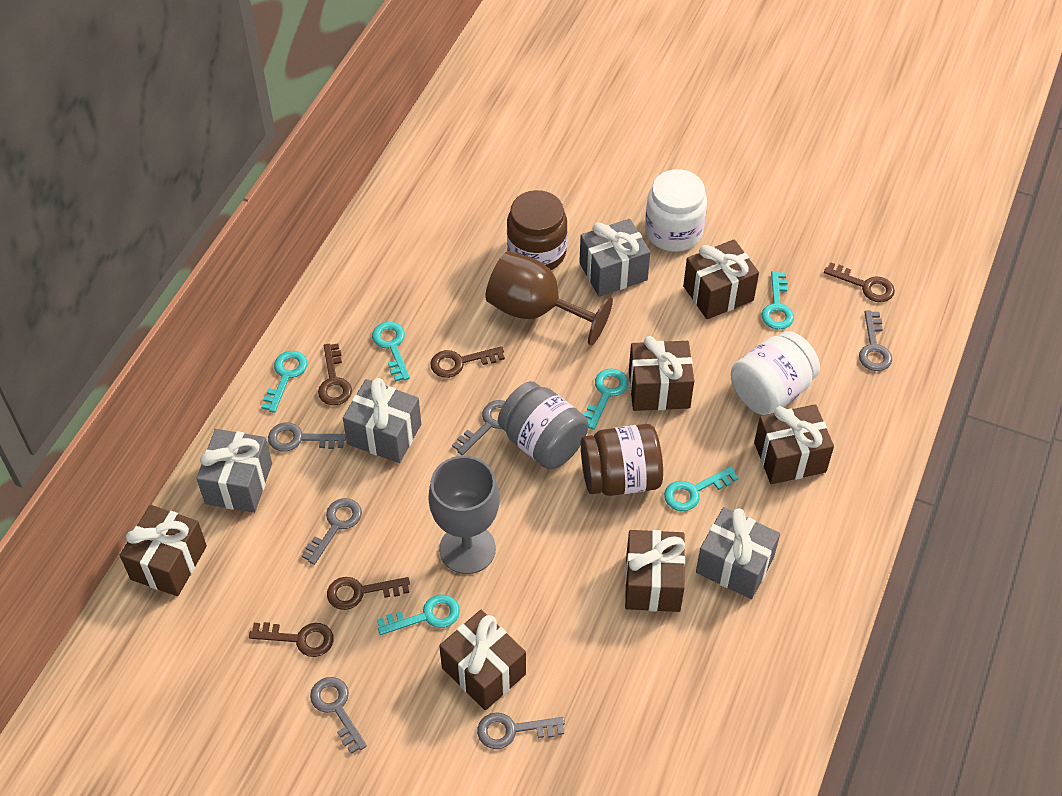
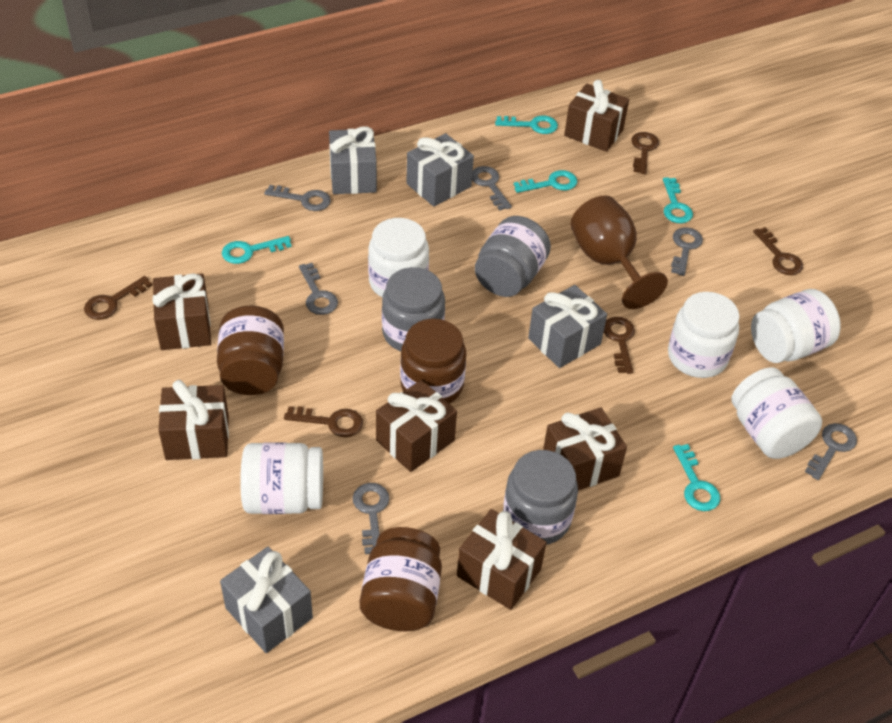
brown jar: [507,190,567,270] [581,424,663,496] = 2 -> [217,306,284,395] [360,527,442,631] [400,319,466,404] = 3
grey goblet: [428,456,500,574] = 1 -> none = 0
grey jar: [498,381,588,469] = 1 -> [382,267,445,351] [475,216,551,297] [503,450,578,545] = 3
turquoise key: [261,351,307,413] [372,322,410,382] [377,594,460,635] [583,368,628,430] [664,466,738,511] [761,271,794,329] = 6 -> [222,236,292,264] [495,115,558,134] [514,170,577,193] [663,177,693,223] [673,444,720,511] = 5
white jar: [645,169,707,252] [731,331,820,415] = 2 -> [240,443,323,514] [368,218,429,298] [668,292,739,378] [731,367,822,459] [751,289,841,363] = 5

